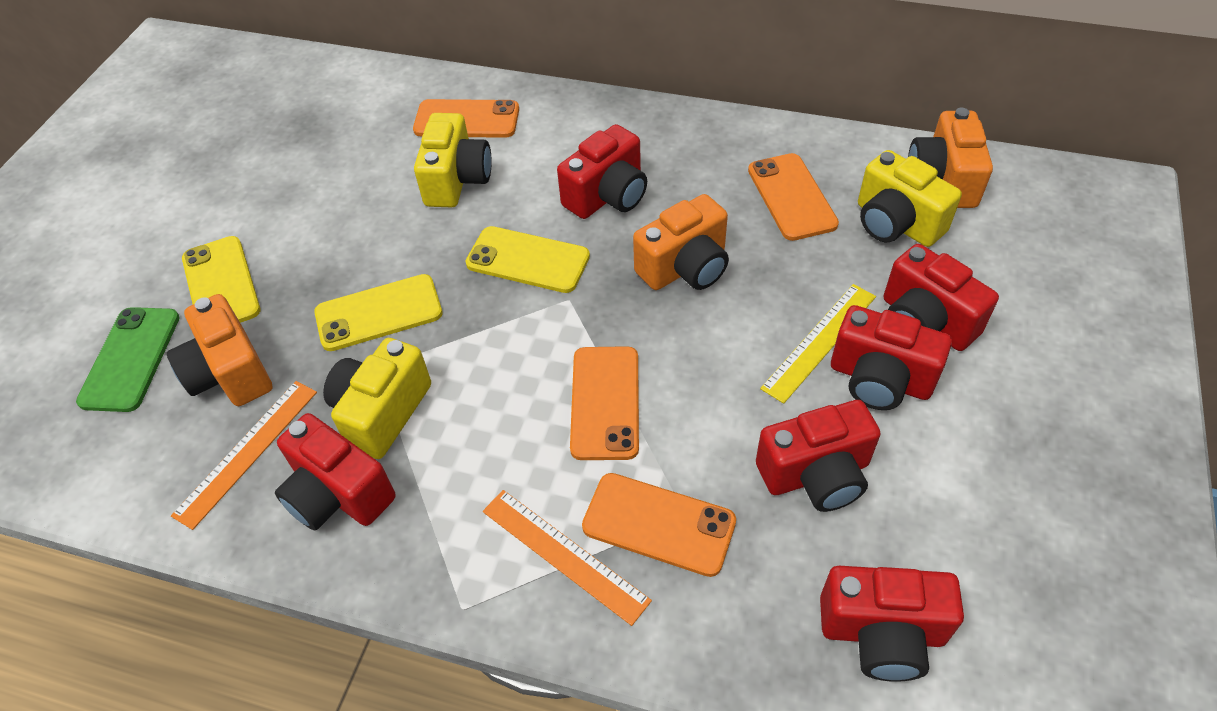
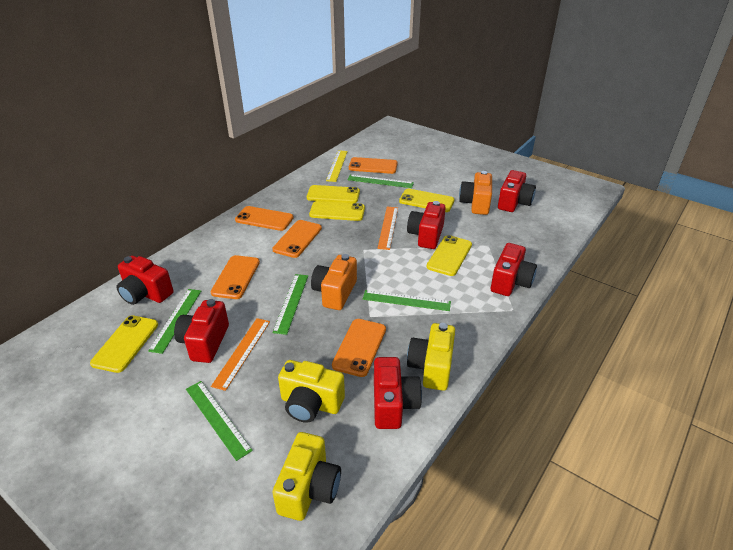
green phone: [76,307,180,412] = 1 -> none = 0
green ruler: none = 0 -> [148,289,201,354] [186,381,253,461] [272,274,308,335] [347,175,414,188] [363,290,451,311] = 5
orange camera: [167,294,273,406] [633,194,729,290] [908,108,993,208] = 3 -> [311,254,357,310] [459,171,492,215] = 2
orange phone: [413,99,519,138] [570,346,639,460] [582,473,736,577] [748,153,839,241] = 4 -> [211,255,260,299] [235,206,294,231] [272,220,322,258] [332,319,386,377] [349,157,398,174] = 5
yellow phone: [182,236,260,323] [314,274,443,351] [465,226,590,293] = 3 -> [90,316,158,373] [307,185,360,203] [309,201,365,221] [399,189,454,212] [427,235,472,276] = 5

